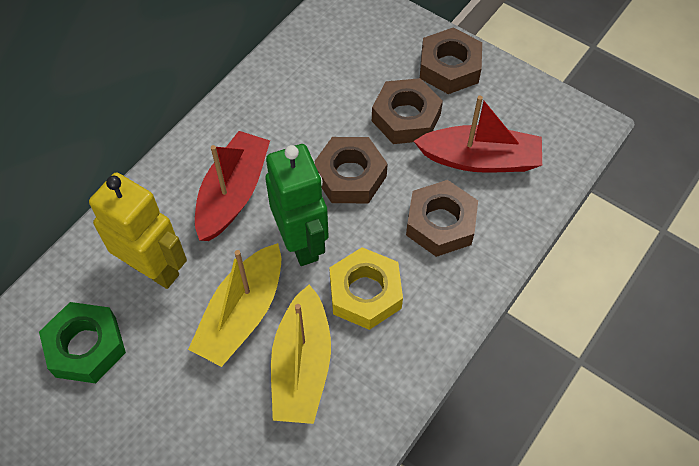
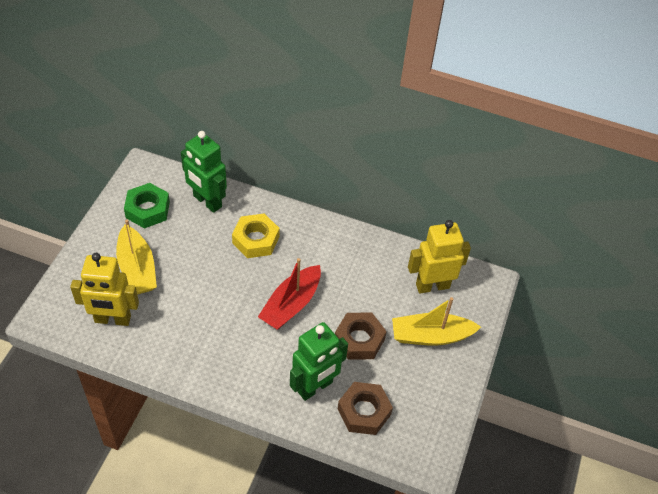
brown nut: [314,137,388,203] [372,78,443,144] [406,180,478,257] [420,27,482,94] = 4 -> [335,313,387,360] [338,382,393,435] = 2
green robot: [265,144,329,266] = 1 -> [181,131,227,213] [290,322,348,401] = 2
red boat: [195,131,270,241] [414,96,542,173] = 2 -> [258,258,321,330] = 1
yellow robot: [89,173,187,289] = 1 -> [70,253,139,326] [408,220,471,293] = 2

